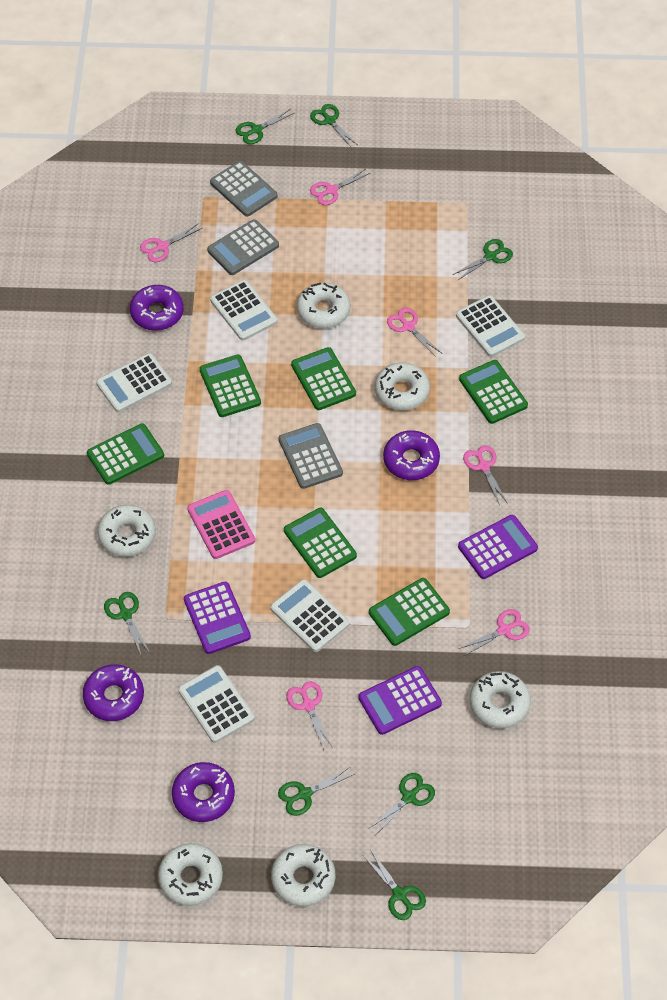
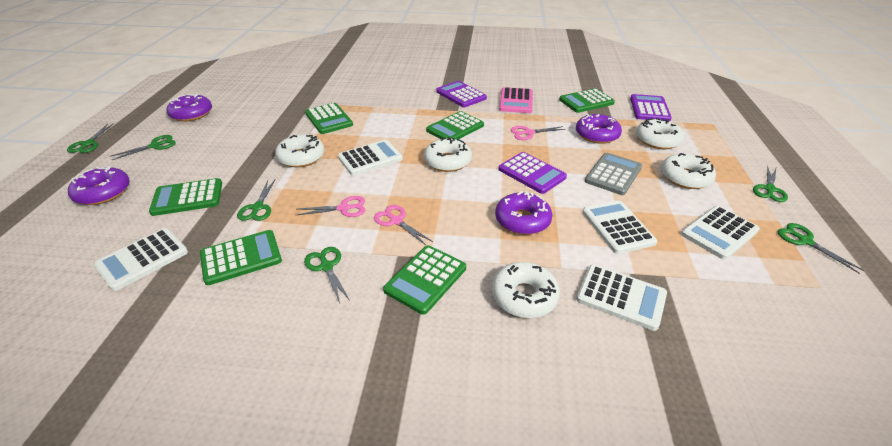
green scissors: [104,592,150,657] [235,109,294,144] [278,767,355,816] [310,104,358,148] [364,849,426,920] [368,773,435,835] [453,239,513,280] = 7 -> [67,123,114,153] [111,135,176,160] [237,179,276,221] [304,247,350,303] [753,166,788,202] [778,223,864,274] = 6
grey calculator: [207,219,279,275] [210,161,278,217] [279,423,343,489] = 3 -> [585,153,642,195] = 1
pink scissors: [140,224,202,262] [286,681,333,750] [310,169,370,205] [387,308,442,357] [459,609,530,656] [463,446,508,506] = 6 -> [296,196,366,217] [374,205,433,245] [510,126,566,140] = 3
white donut: [97,505,156,557] [158,843,223,906] [271,844,335,907] [297,282,350,328] [375,362,430,410] [470,671,531,729] = 6 -> [275,135,324,167] [424,137,472,172] [492,262,560,318] [636,118,684,149] [661,153,716,189] = 5

